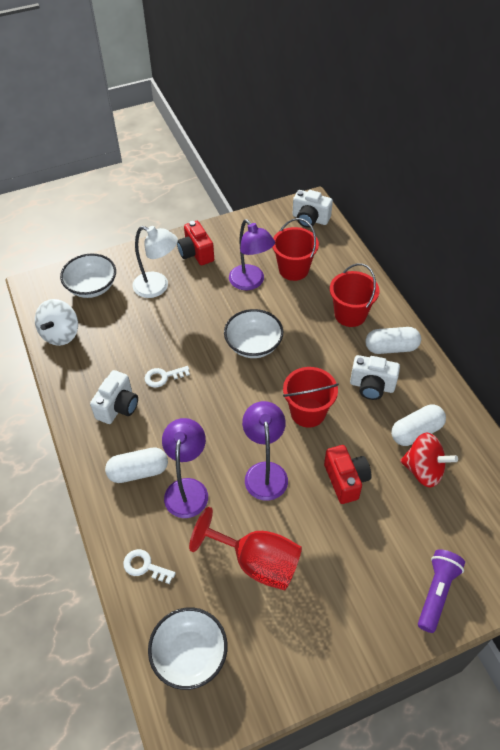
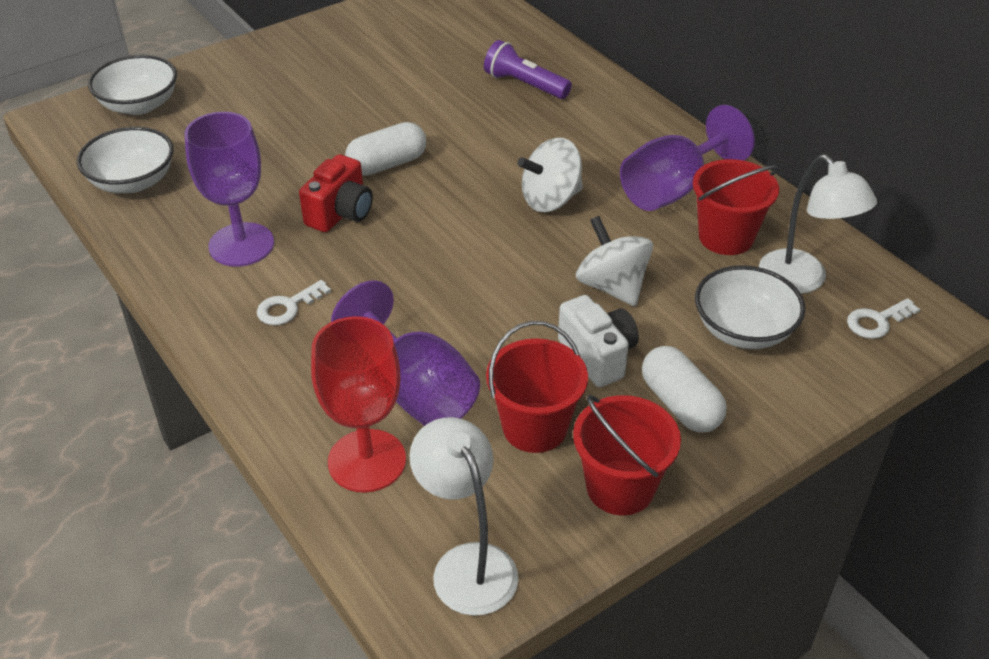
purple goblet: none = 0 -> [184,112,274,267] [331,280,480,426] [620,105,754,211] = 3
purple lamp: [162,418,208,518] [229,219,275,290] [242,401,288,501] = 3 -> none = 0
red camera: [177,221,214,265] [324,445,371,504] = 2 -> [299,154,373,232] = 1
red spinning top: [400,432,458,487] = 1 -> none = 0
white camera: [90,370,138,424] [293,190,333,228] [350,355,400,400] = 3 -> [558,295,639,387] = 1
white capsule: [105,447,168,483] [365,327,421,354] [391,404,446,446] = 3 -> [345,122,426,176] [642,346,727,433] = 2
white lamp: [133,226,178,298] = 1 -> [409,417,519,616] [759,154,877,294] = 2
white spinning top: [35,299,78,346] = 1 -> [518,138,583,212] [576,216,653,306] = 2

